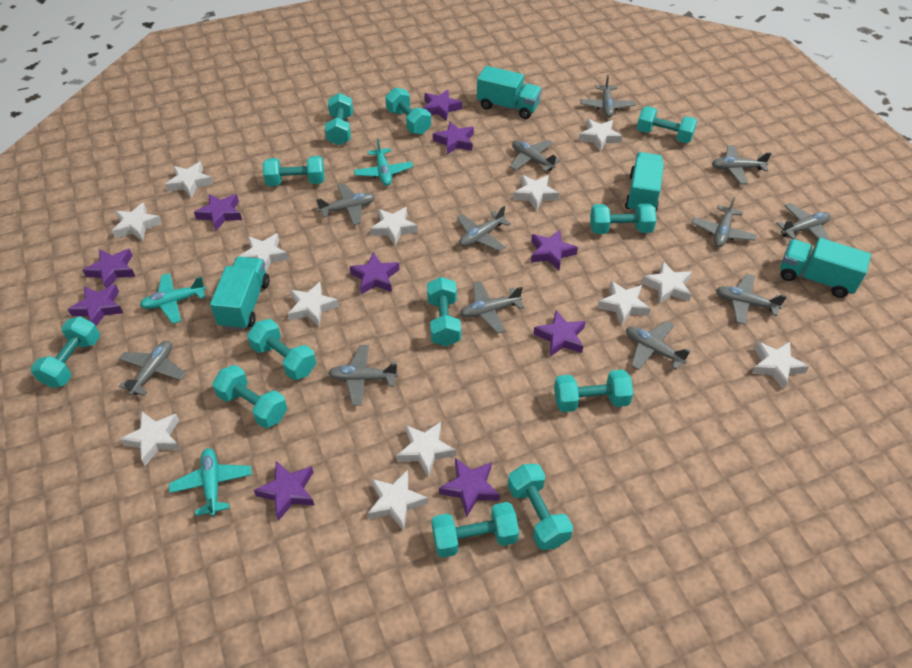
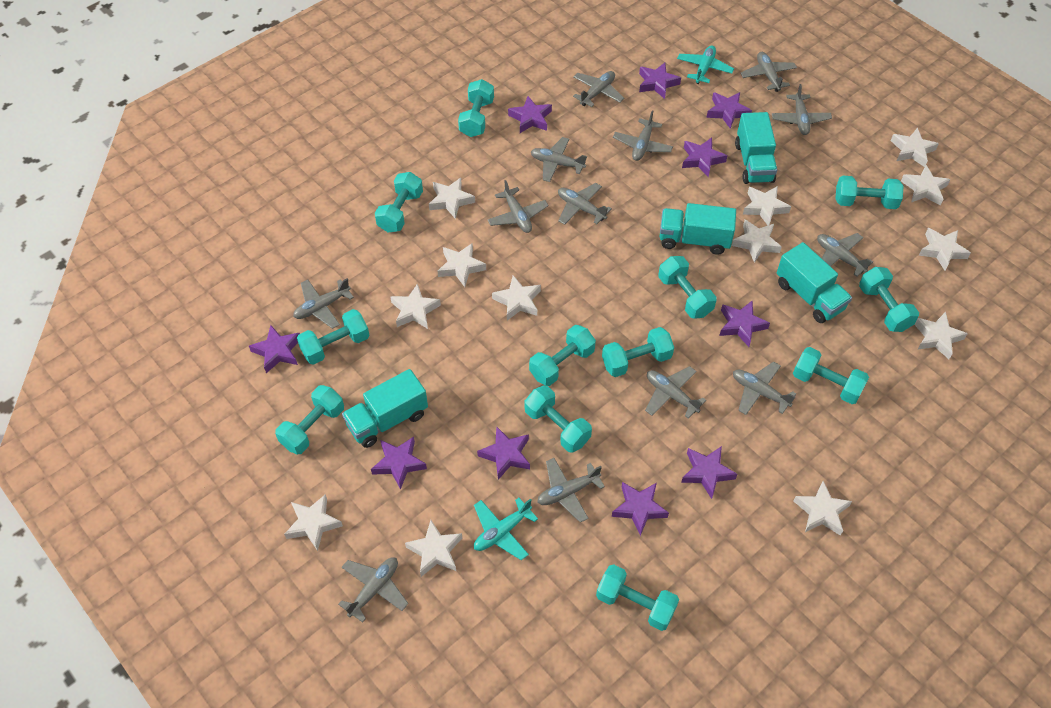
grey plane: [119,341,186,396] [316,184,375,225] [328,345,398,406] [457,206,511,251] [460,282,524,334] [510,140,560,172] [580,75,635,118] [626,321,690,370] [692,197,756,247] [712,145,772,184] [716,274,787,325] [776,203,831,241] = 12 -> [293,278,354,329] [338,557,408,623] [488,180,549,233] [531,137,587,182] [537,458,605,522] [558,183,612,225] [573,71,624,107] [613,110,673,161] [645,366,706,419] [733,361,796,415] [740,52,797,92] [772,84,832,135] [817,233,873,277] = 13
turquoise plane: [140,273,206,324] [169,448,252,516] [354,138,413,186] = 3 -> [474,498,538,560] [677,45,734,84] = 2

